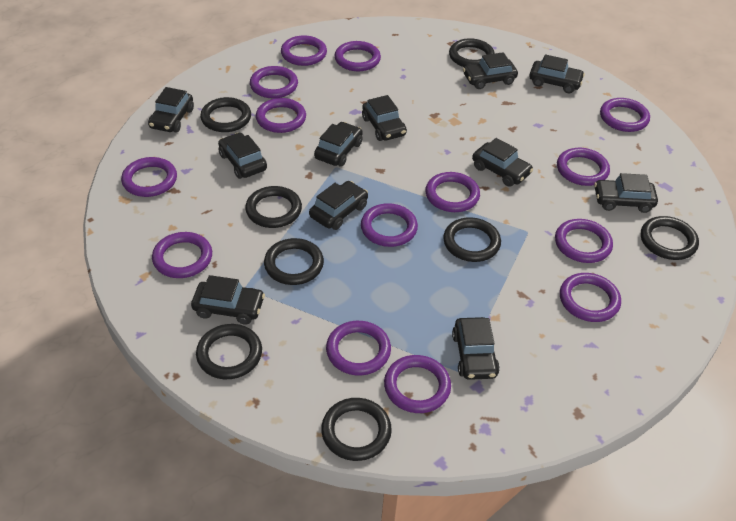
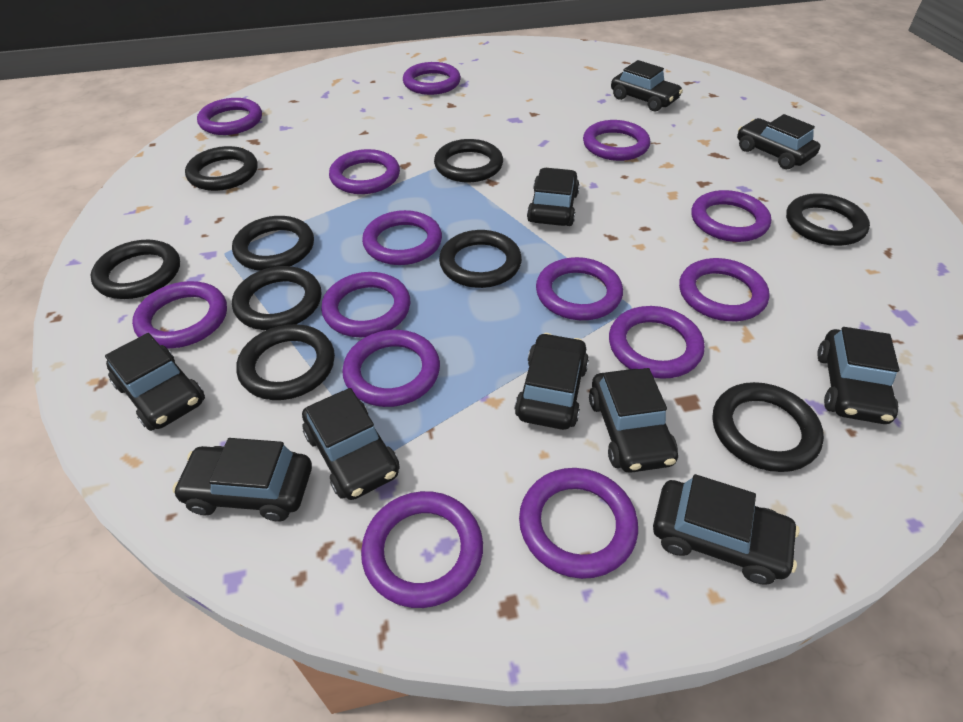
black car: [148,87,194,132] [191,275,265,325] [218,133,267,179] [309,181,368,230] [314,122,363,167] [362,95,407,141] [452,317,500,380] [463,52,518,89] [472,138,533,187] [529,54,585,93] [594,173,658,213] = 11 -> [105,333,205,431] [173,438,312,521] [302,388,400,500] [515,333,589,430] [527,168,580,226] [589,368,678,473] [611,60,683,112] [653,474,800,585] [737,114,820,169] [817,327,899,424] = 10
black ring: [196,324,262,379] [200,97,251,132] [245,186,302,228] [264,238,324,285] [321,398,392,461] [443,218,501,262] [449,38,495,67] [641,216,699,260] = 8 -> [90,240,180,299] [185,146,258,191] [232,216,314,271] [232,266,321,330] [236,324,335,400] [434,139,503,182] [439,230,522,288] [713,382,824,472] [786,193,870,246] = 9

